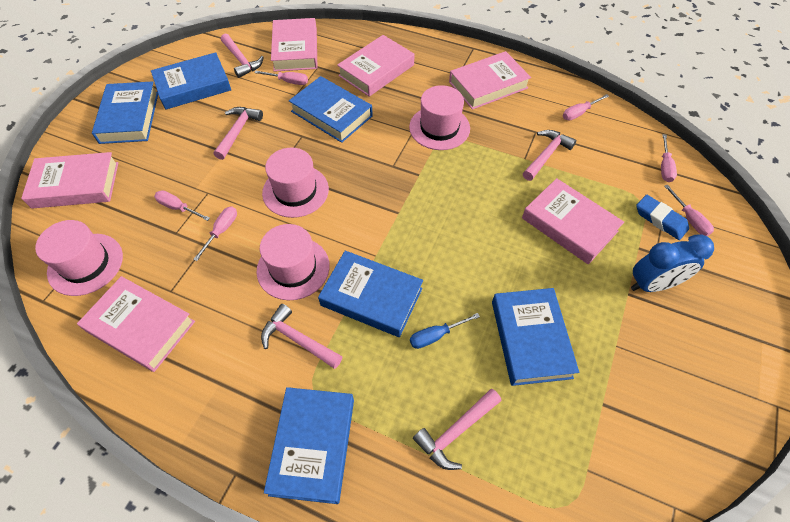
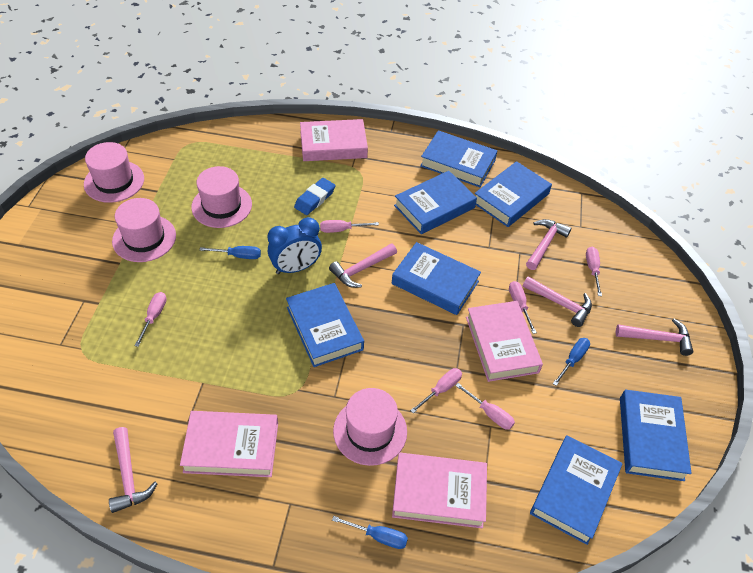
blue book: [92,81,158,144] [151,52,231,110] [264,387,354,504] [289,76,373,143] [318,250,423,337] [492,288,579,386] = 6 -> [286,283,364,367] [392,242,481,315] [394,171,477,234] [420,130,497,187] [475,161,552,227] [530,435,623,545] [620,389,692,481] = 7
blue screwdriver: [410,313,480,349] = 1 -> [199,246,261,259] [332,516,408,549] [553,338,590,386] = 3
pink book: [21,152,118,209] [77,276,195,372] [271,18,317,72] [337,35,415,97] [449,51,531,110] [522,178,624,265] = 6 -> [180,411,278,477] [300,119,368,161] [392,453,487,528] [466,301,543,382] = 4

